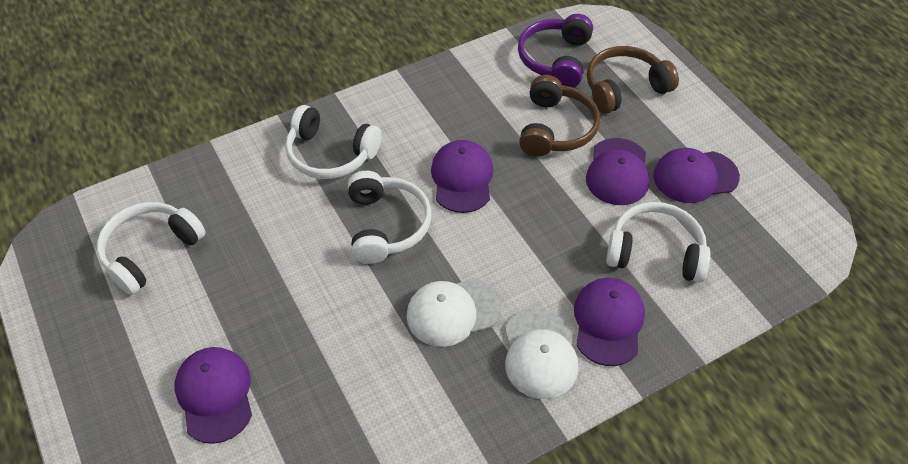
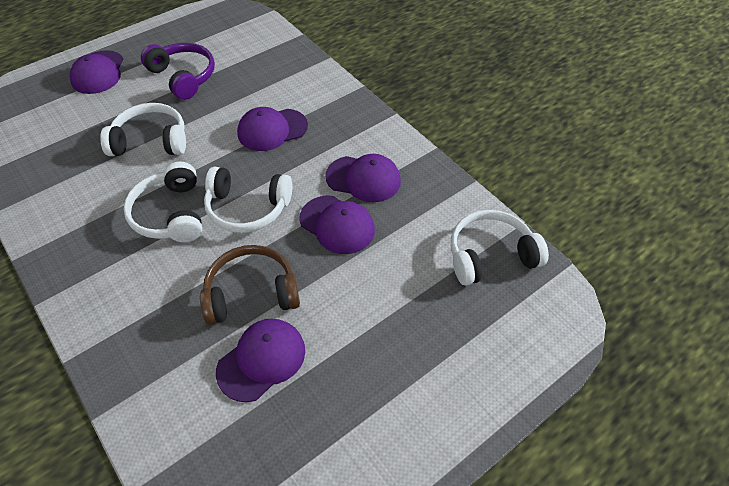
brown headphones: [519,75,600,157] [587,46,679,114] = 2 -> [200,245,300,325] = 1
white cap: [406,278,501,347] [505,309,578,399] = 2 -> none = 0

